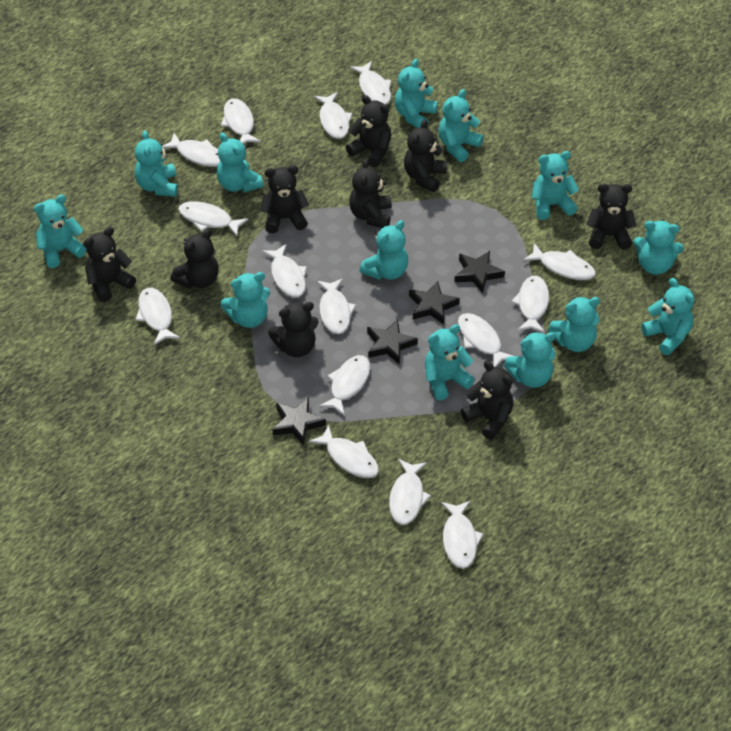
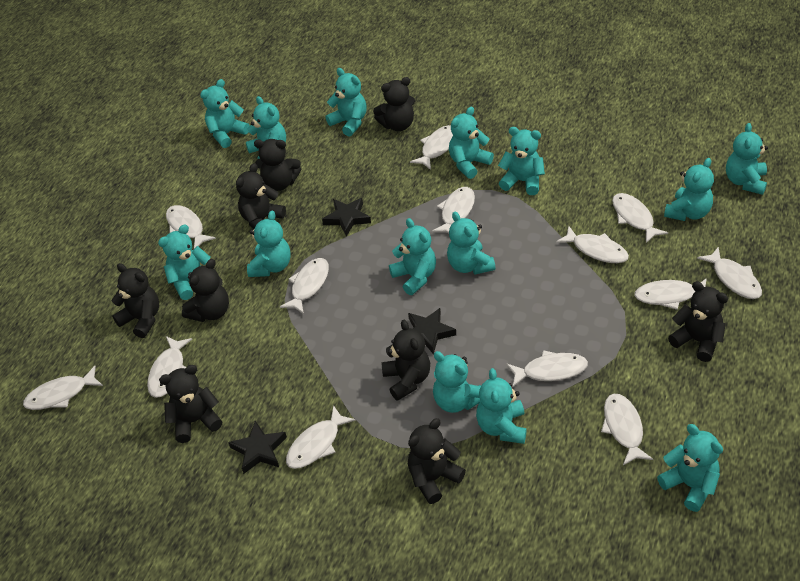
black star: [272,397,326,445] [367,319,418,365] [409,281,460,325] [454,251,505,293] = 4 -> [228,421,287,474] [322,198,371,236] [408,308,456,355] = 3
turquoise teddy bear: [34,194,86,268] [135,130,178,197] [216,133,263,193] [221,272,270,328] [360,220,408,280] [395,59,438,128] [425,324,475,400] [438,89,483,162] [504,332,556,388] [532,151,579,220] [548,297,600,352] [633,221,684,275] [641,278,694,355] = 13 -> [158,225,211,300] [200,79,250,148] [246,96,286,159] [247,211,291,277] [326,68,367,137] [389,218,436,295] [433,351,481,413] [447,212,495,275] [449,107,494,179] [476,368,527,444] [498,127,545,195] [657,424,723,512] [664,158,714,221] [726,123,768,195] = 14
white fish: [136,288,180,345] [161,133,220,167] [178,201,249,236] [221,99,261,144] [262,244,307,298] [309,425,379,478] [314,92,353,139] [317,278,356,334] [319,355,370,416] [350,61,391,105] [389,459,431,525] [441,501,483,569] [458,313,513,367] [511,275,549,333] [523,243,596,280] = 15 -> [23,366,103,410] [147,336,192,398] [166,205,216,249] [280,258,329,314] [286,405,356,469] [410,125,453,170] [432,187,475,233] [506,350,588,387] [556,226,629,263] [601,394,654,465] [612,193,668,243] [634,278,707,310] [697,247,762,299] = 13

